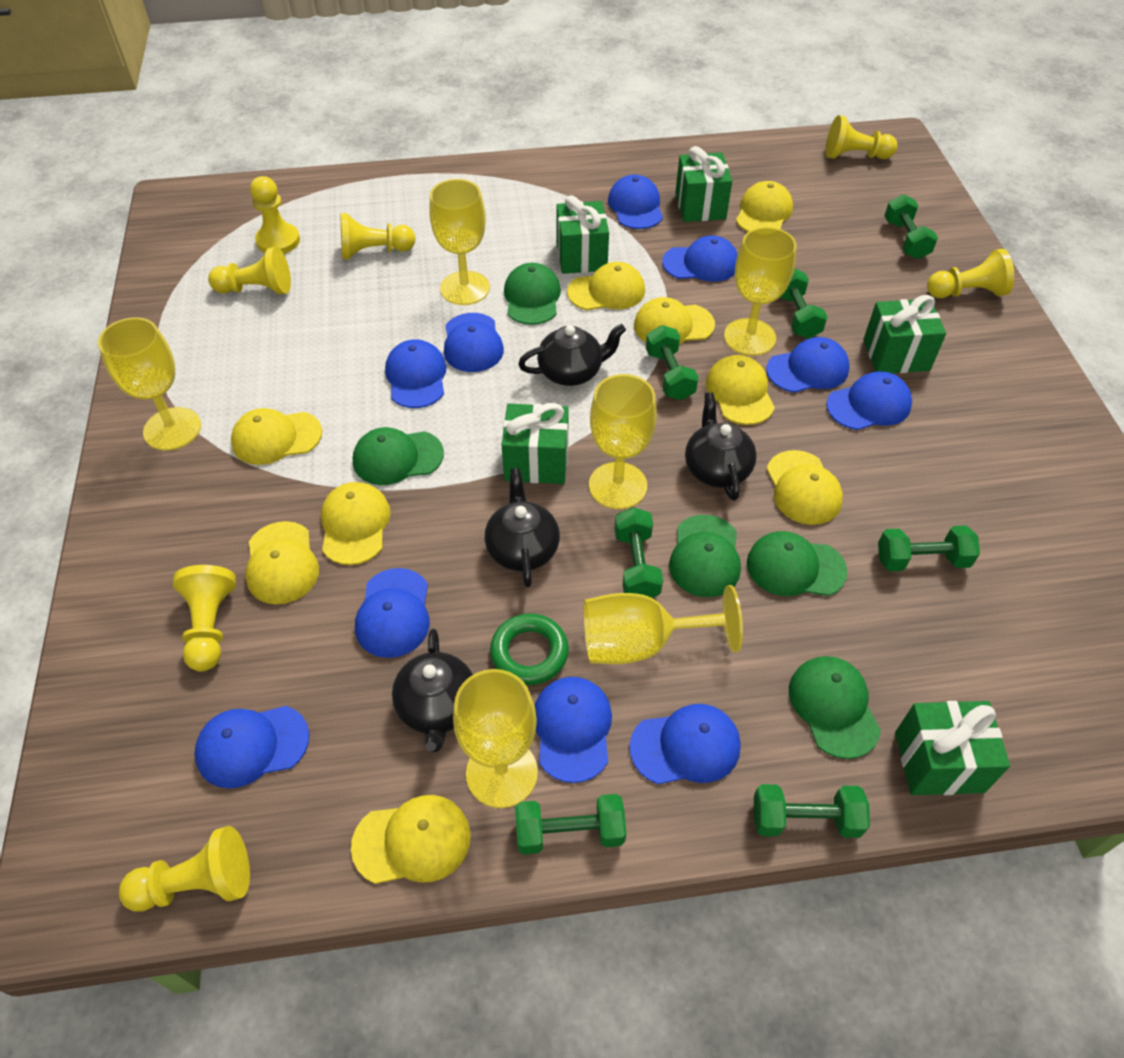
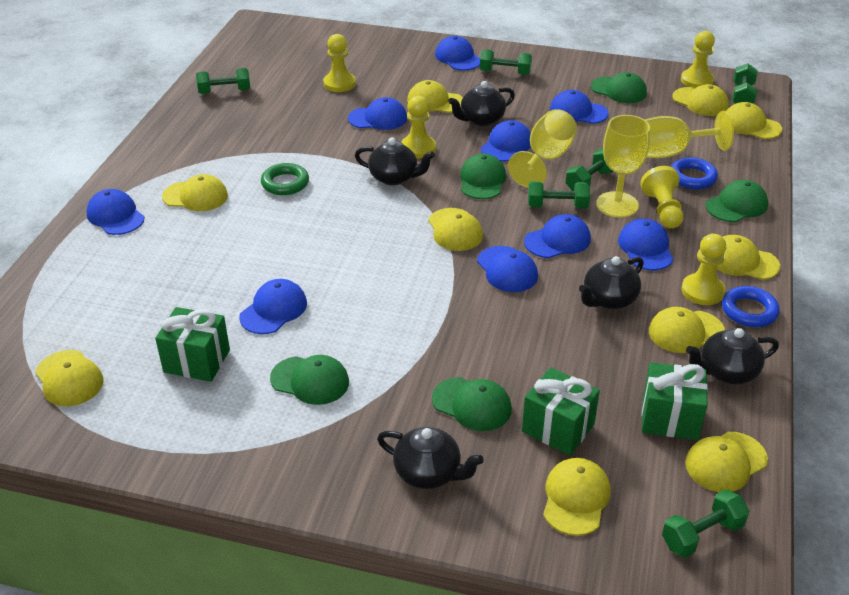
black teapot: [392,629,473,752] [485,468,560,587] [518,324,626,386] [685,392,757,501] = 4 -> [355,138,435,185] [377,427,484,489] [448,81,515,126] [579,256,644,309] [686,328,779,384] = 5
blue cap: [194,706,309,789] [355,568,430,658] [385,339,447,408] [444,313,504,372] [535,677,612,783] [608,175,663,229] [629,704,741,785] [662,236,738,282] [766,337,850,393] [826,371,912,430] = 10 -> [86,189,145,235] [239,279,307,334] [348,97,407,130] [435,36,480,71] [477,246,538,292] [481,120,531,162] [524,214,591,258] [550,90,609,124] [618,219,674,270] = 9
blue ring: none = 0 -> [671,157,718,190] [722,286,780,327] = 2
green dumbbell: [515,794,626,855] [614,507,663,598] [646,325,699,400] [754,784,870,838] [780,268,828,339] [878,525,980,571] [884,194,938,259] = 7 -> [196,68,250,94] [480,49,532,75] [528,181,590,208] [566,149,614,191] [662,490,750,558] [732,63,758,104] = 6
green gift: [502,403,569,484] [556,195,609,274] [675,146,732,222] [863,295,946,373] [895,701,1010,795] = 5 -> [155,307,230,382] [522,367,600,456] [642,362,708,440] = 3
yellow cap: [231,408,322,465] [245,521,319,604] [321,482,391,565] [351,795,471,884] [567,262,645,310] [634,297,715,344] [706,355,775,425] [736,181,793,232] [767,450,843,525] = 9 -> [35,350,103,406] [162,174,228,211] [407,80,463,113] [428,208,483,251] [543,458,610,536] [649,307,725,353] [672,84,729,116] [685,432,768,492] [717,235,780,280] [726,102,782,139] = 10
yellow goblet: [98,317,201,450] [429,179,490,305] [453,669,538,808] [584,585,743,664] [589,374,657,509] [724,227,797,356] = 6 -> [508,109,577,188] [596,115,650,218] [644,111,734,158] = 3
yellow pawn: [119,826,250,911] [173,565,236,672] [208,247,291,295] [250,176,300,254] [341,213,415,259] [825,115,898,159] [927,249,1014,298] = 7 -> [323,34,356,92] [401,96,436,158] [640,166,683,229] [681,31,715,88] [682,234,726,305] = 5

